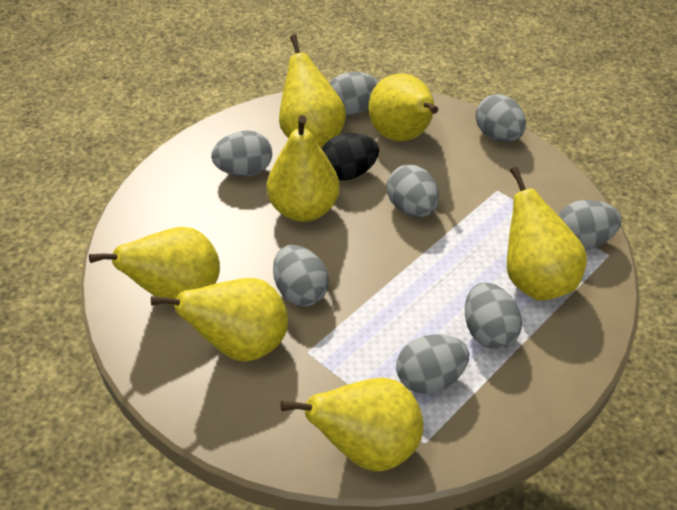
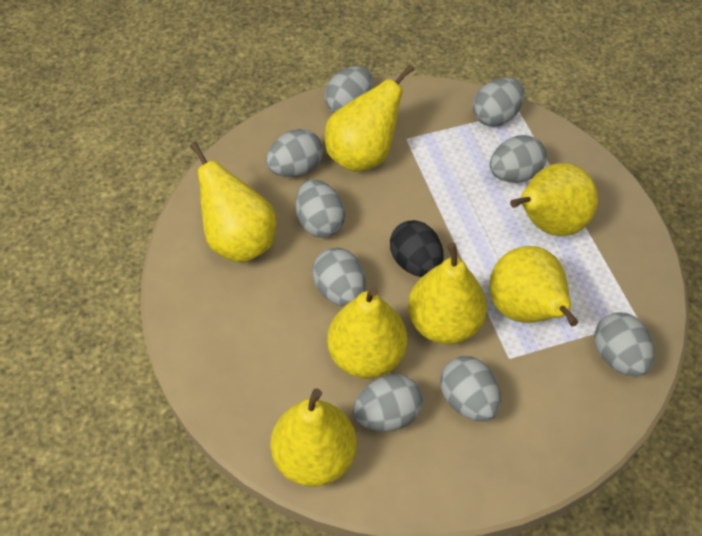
grey egg: [211,131,272,177] [273,245,329,307] [329,72,379,116] [387,165,439,217] [396,334,469,394] [465,282,522,349] [475,94,526,142] [558,200,622,250] = 8 -> [266,129,323,177] [296,179,345,238] [312,248,366,306] [324,66,373,113] [353,374,423,432] [440,356,501,422] [473,78,525,127] [490,135,547,183] [595,312,654,377] = 9

